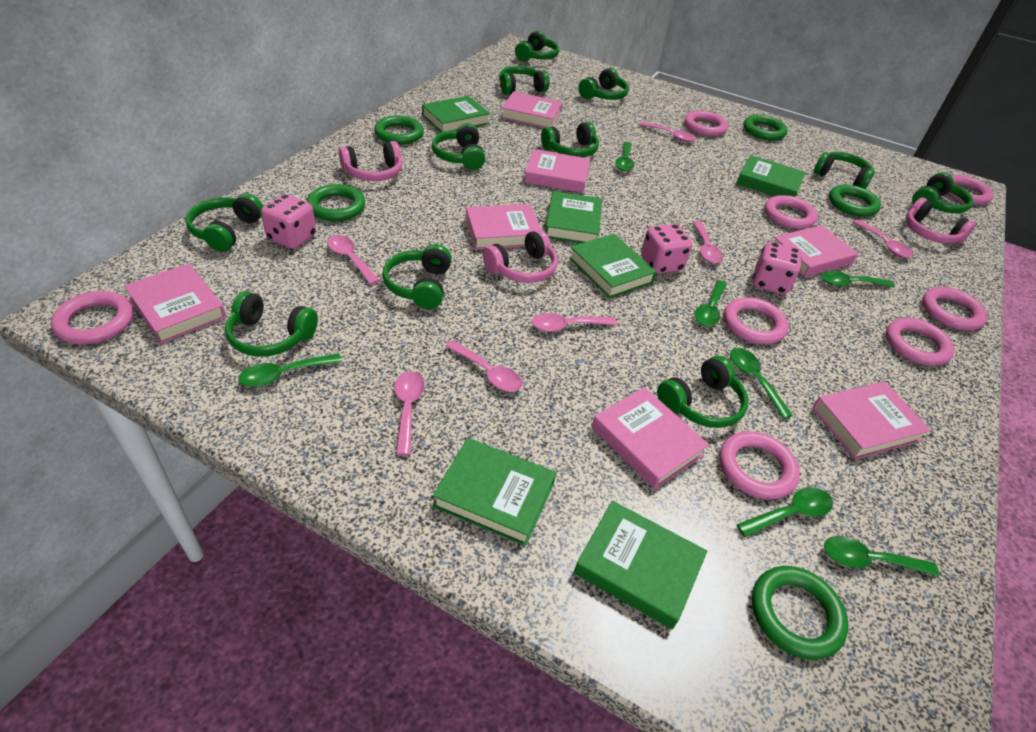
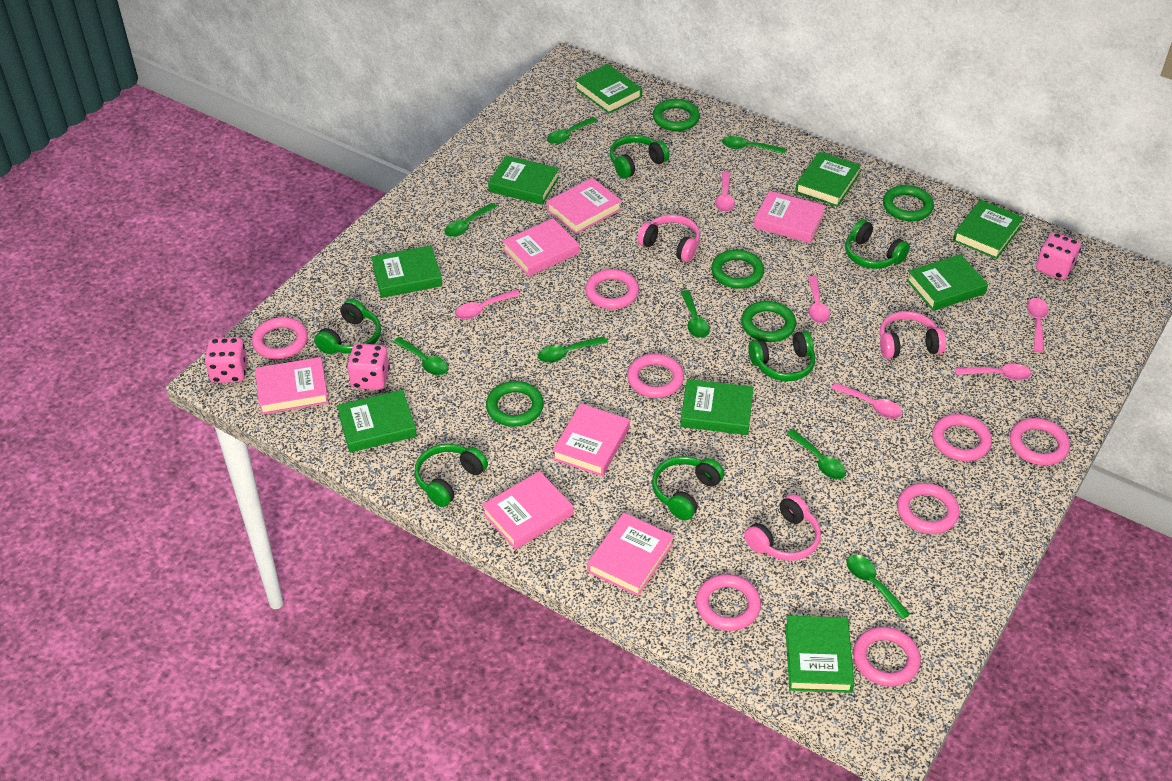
green book: [422,96,490,132] [433,438,556,546] [545,191,602,243] [569,234,657,298] [574,501,707,629] [736,155,805,197] = 6 -> [337,390,417,453] [371,245,442,298] [488,156,559,205] [575,64,642,113] [680,379,754,435] [785,616,854,693] [795,152,861,207] [907,254,988,311] [953,200,1024,259] = 9
green headphones: [185,193,263,252] [225,291,318,357] [382,244,452,309] [432,123,485,170] [499,66,549,95] [515,31,559,62] [541,122,599,157] [579,68,629,100] [657,356,749,428] [814,152,875,189] [912,172,973,214] = 11 -> [314,299,381,354] [414,444,488,507] [610,135,669,179] [652,456,724,520] [748,331,815,381] [845,219,910,269] = 6
green spoon: [238,353,342,387] [615,142,634,171] [695,280,727,326] [730,348,793,419] [736,487,833,537] [821,271,895,287] [824,536,939,577] = 7 -> [393,337,449,376] [444,203,497,237] [538,336,608,363] [547,117,598,145] [680,290,710,338] [722,136,786,154] [787,429,846,479] [846,555,910,619] = 8
pink spoon: [327,235,380,285] [394,371,425,455] [445,340,522,392] [532,313,617,332] [639,121,696,142] [693,221,723,263] [853,219,913,258] = 7 -> [455,290,520,320] [715,171,735,212] [808,276,830,324] [831,382,902,419] [955,364,1032,380] [1027,298,1049,352] = 6

